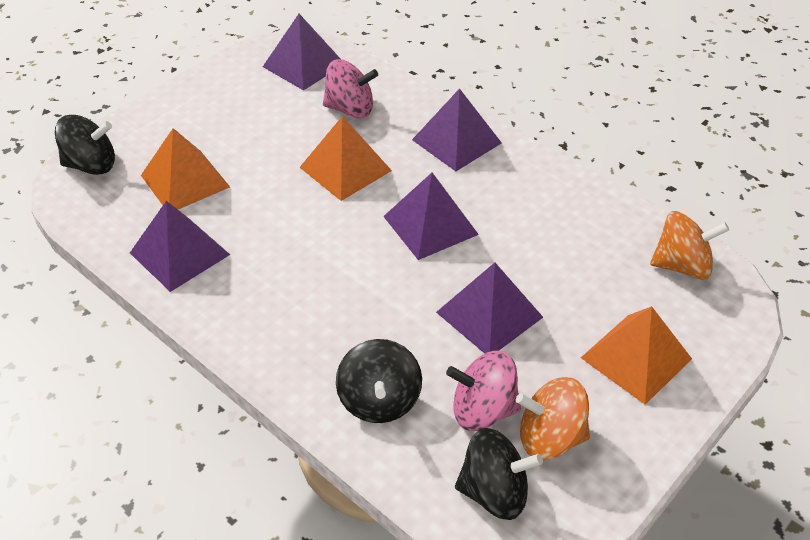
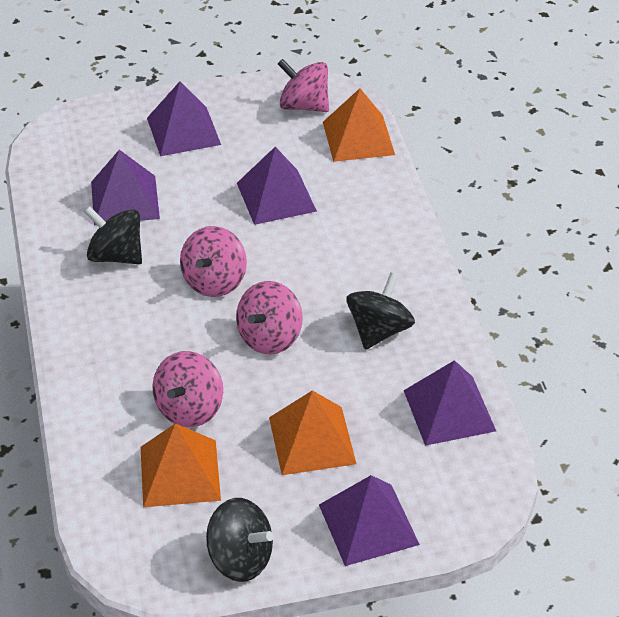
orange spinning top: [516,377,590,460] [650,211,729,280] = 2 -> none = 0
pink spinning top: [323,59,378,118] [446,351,521,431] = 2 -> [152,351,223,427] [180,226,247,297] [236,281,303,355] [278,59,329,112] = 4

